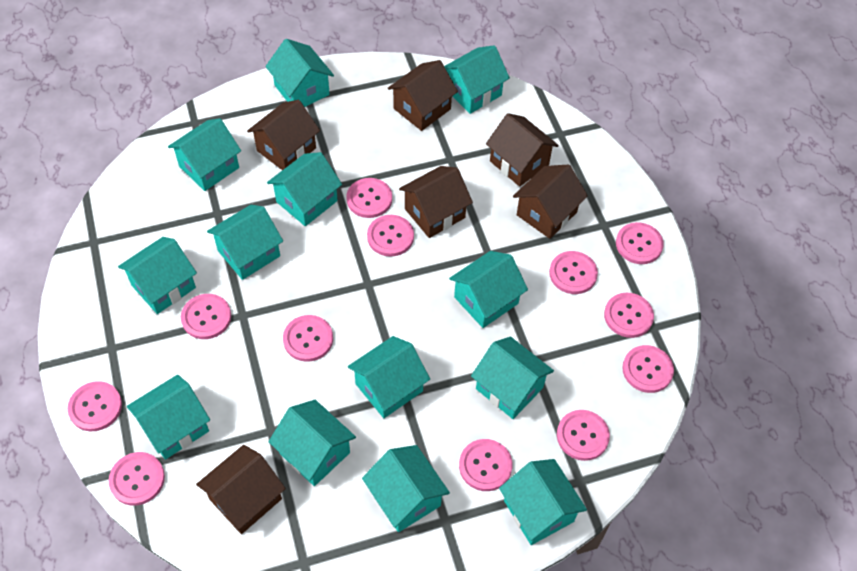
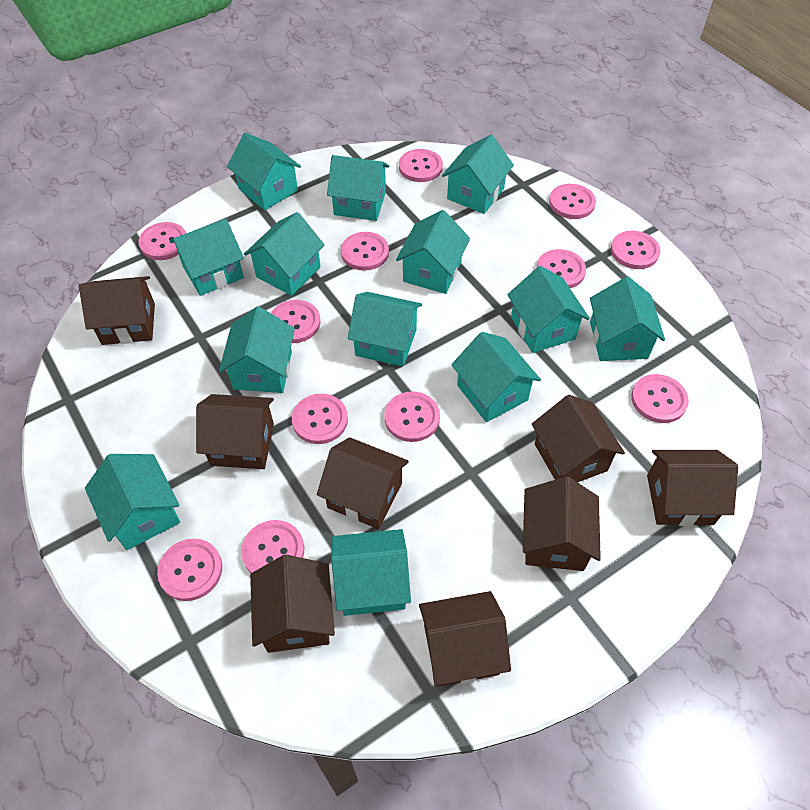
brown house: [196,445,286,534] [247,100,320,170] [388,60,458,131] [399,166,473,238] [486,113,559,187] [513,164,588,239] = 6 -> [79,276,155,345] [196,394,274,469] [250,555,335,653] [317,437,409,529] [419,591,511,687] [523,476,601,571] [532,395,625,482] [647,450,738,526] = 8

